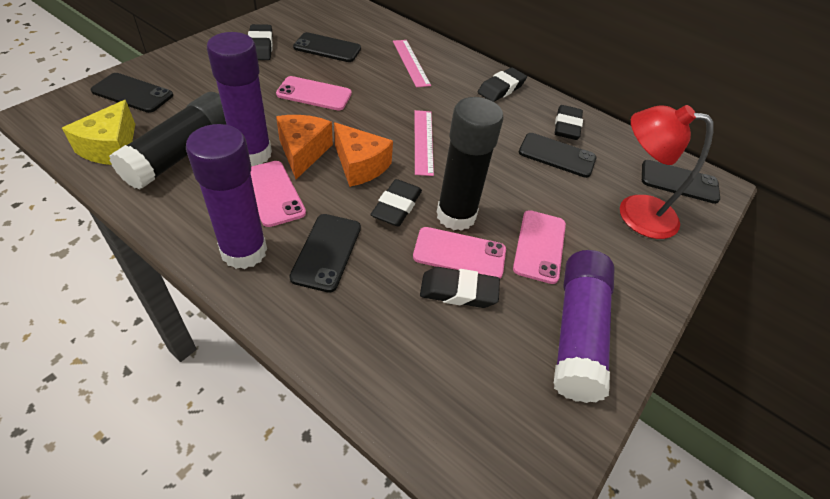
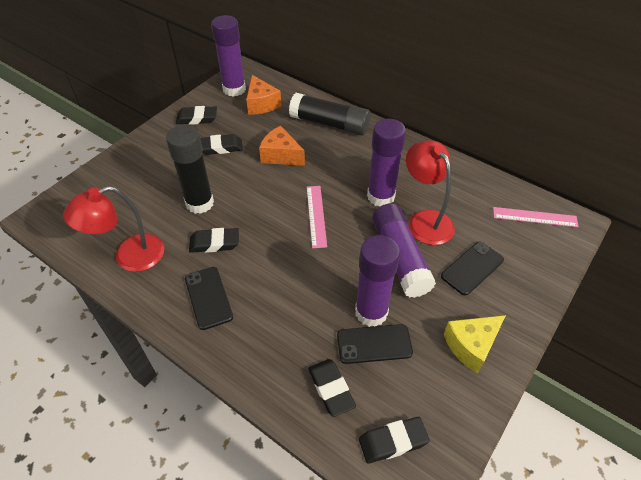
black phone: [90,73,173,113] [289,214,361,293] [293,32,361,62] [519,133,596,178] [642,160,720,204] = 5 -> [185,267,233,330] [337,324,413,364] [441,242,504,295] = 3
pink phone: [250,161,306,227] [276,76,352,111] [413,227,506,278] [513,210,566,284] = 4 -> none = 0
purple glue stick: [186,124,267,269] [207,32,272,166] [554,250,614,403] = 3 -> [211,15,246,97] [355,235,400,327] [367,119,406,207] [372,203,436,298] = 4
red lamp: [620,105,714,239] = 1 -> [63,186,164,272] [406,140,455,245] = 2

